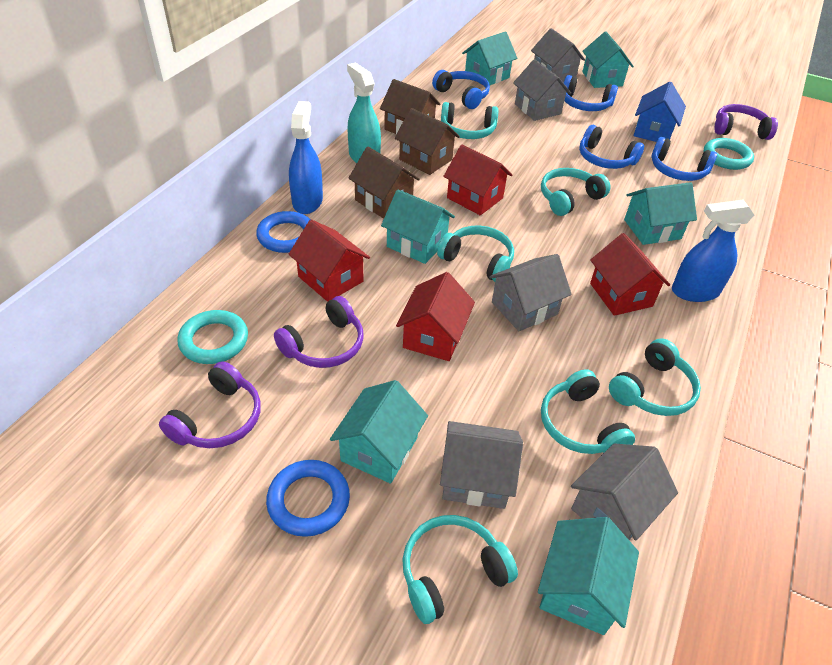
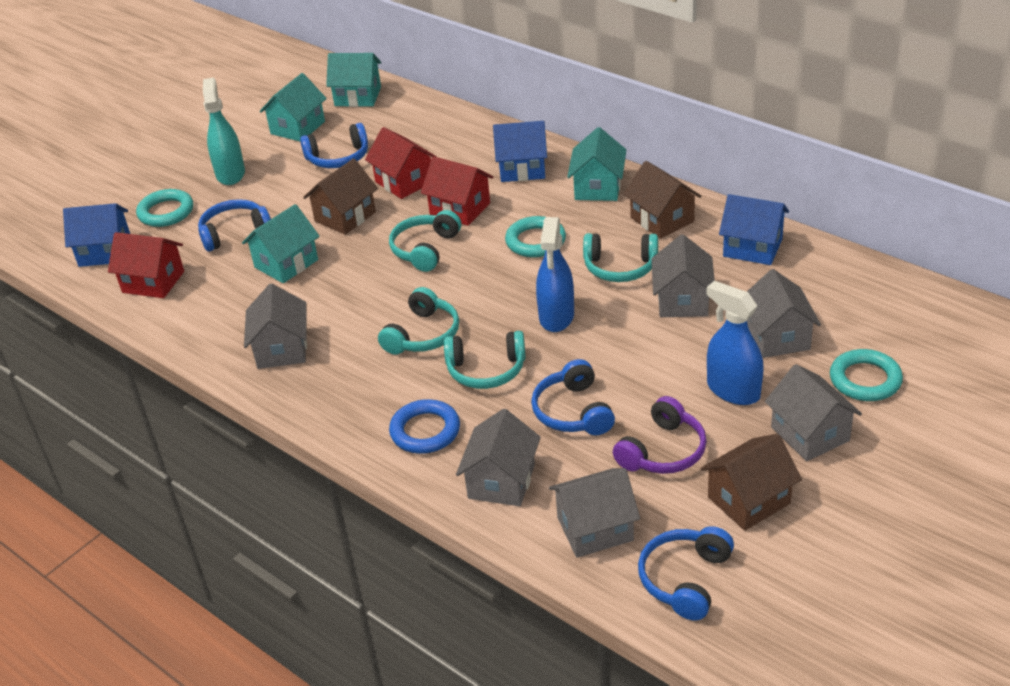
blue house: [634,82,686,142] = 1 -> [63,203,130,267] [493,121,547,182] [719,194,789,265] = 3
blue ring: [256,211,311,253] [266,460,350,537] = 2 -> [389,399,460,454] = 1
grey house: [440,421,523,509] [489,254,572,331] [513,59,571,121] [531,28,585,83] [571,443,678,540] = 5 -> [244,283,307,369] [456,409,541,506] [549,468,640,558] [651,235,715,317] [747,269,821,358] [765,364,862,461] = 6
purple headphones: [159,361,261,448] [274,296,364,368] [715,104,778,140] = 3 -> [613,396,707,474] = 1
red house: [289,219,370,302] [396,272,475,361] [443,145,512,215] [590,233,670,316] = 4 -> [108,232,184,298] [365,127,437,199] [421,156,493,226] = 3
turquoise headphones: [402,515,518,624] [437,225,514,282] [441,102,499,139] [541,168,611,216] [541,369,635,454] [609,339,701,416] = 6 -> [378,287,459,355] [389,210,461,272] [444,331,526,389] [583,233,658,282] = 4
turquoise house: [330,380,428,484] [381,189,455,264] [462,31,517,85] [538,517,639,635] [582,32,634,88] [624,182,697,245] = 6 -> [242,204,320,283] [260,73,327,141] [326,53,381,107] [567,127,626,201] = 4
turquoise ring: [177,310,248,364] [704,138,754,170] = 2 -> [136,189,193,227] [505,216,566,257] [830,349,903,401] = 3

